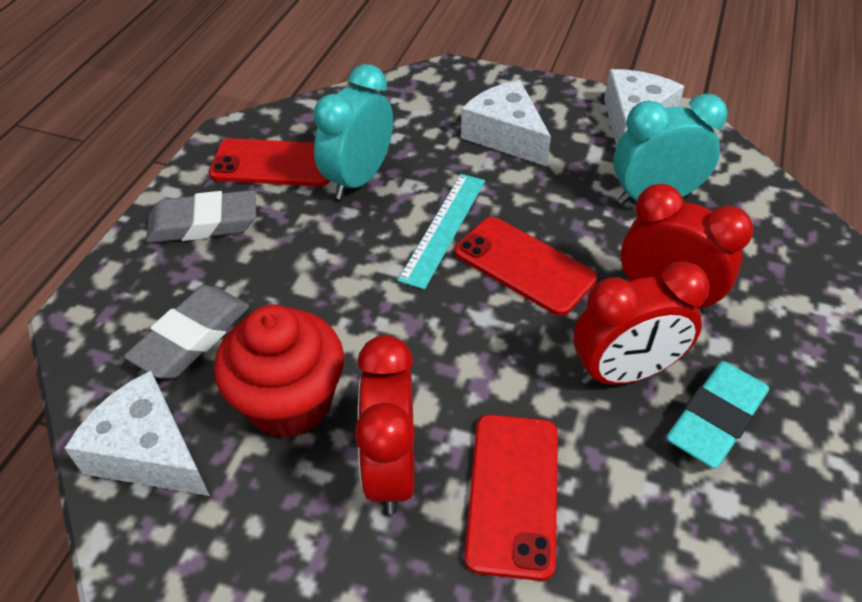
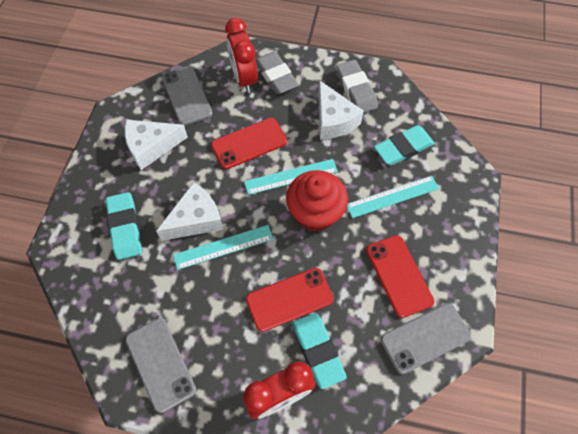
grey phone: none = 0 -> [125,318,196,413] [162,66,212,126] [381,303,471,374] = 3
red clock: [355,335,415,514] [573,262,710,385] [621,184,754,314] = 3 -> [225,18,258,93] [243,361,315,419] = 2
turquoise clock: [313,64,393,200] [613,94,728,205] = 2 -> none = 0
turquoise eraser: [666,361,769,468] = 1 -> [106,192,142,260] [292,313,347,389] [374,125,435,165] = 3
turquoise ruler: [398,174,485,290] = 1 -> [173,225,273,270] [244,159,338,195] [347,176,439,218] = 3

